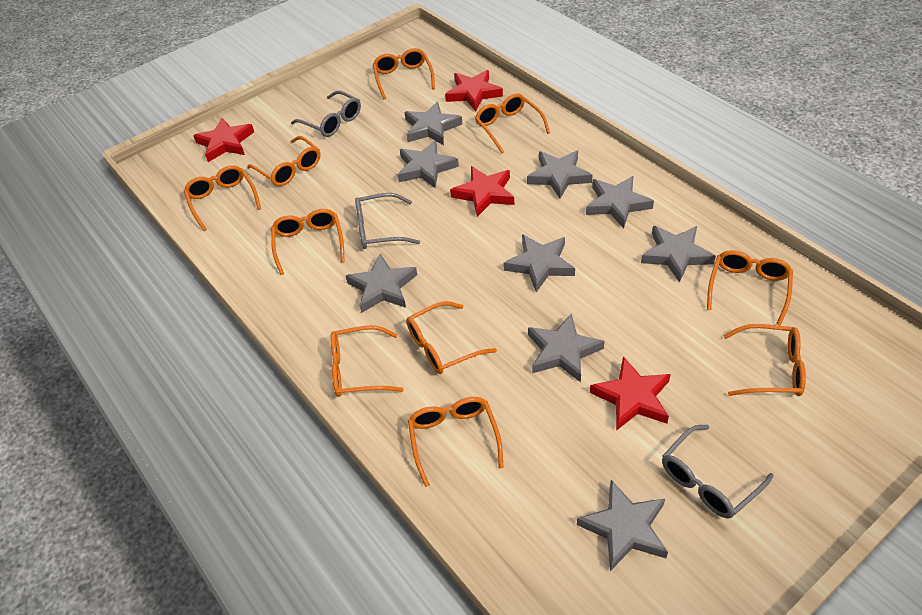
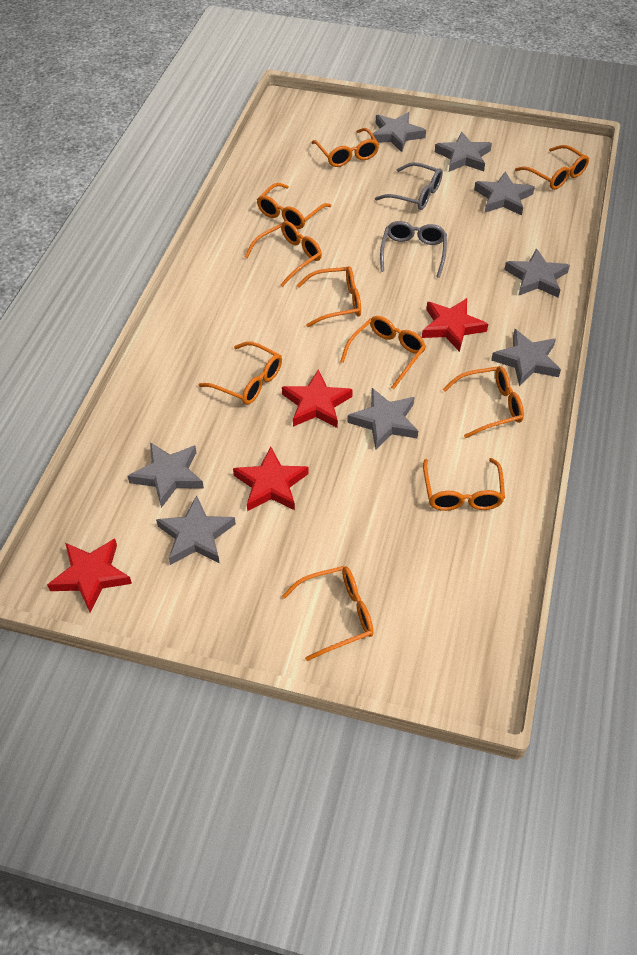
grey glasses: [291,91,361,137] [355,193,420,249] [662,425,773,518] = 3 -> [375,162,443,210] [380,221,447,278] = 2
grey star: [346,254,417,313] [398,140,459,188] [404,102,462,145] [503,234,575,292] [527,151,592,199] [528,314,605,382] [577,480,668,571] [586,176,654,228] [641,226,716,283] = 9 -> [127,442,204,508] [156,495,236,565] [347,388,418,449] [371,112,426,152] [435,132,492,172] [474,171,535,216] [491,329,561,386] [504,248,570,298] = 8

